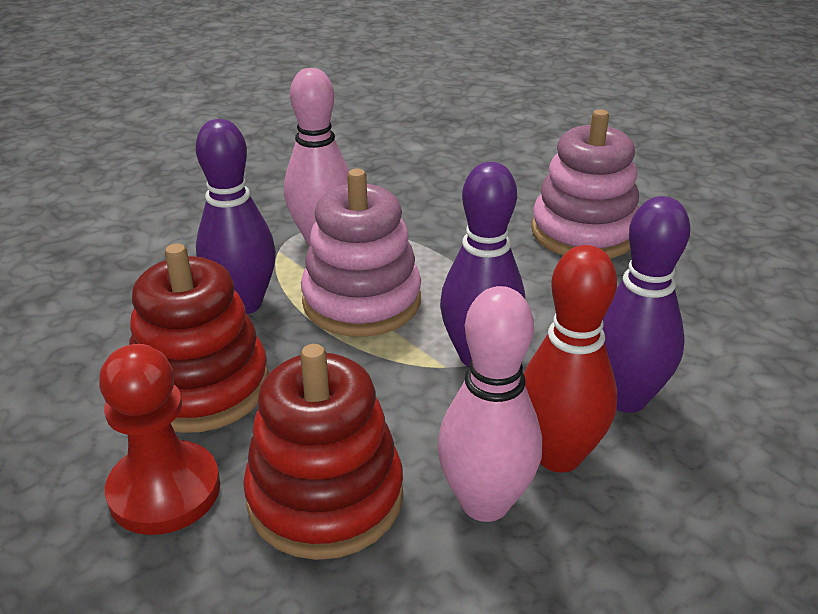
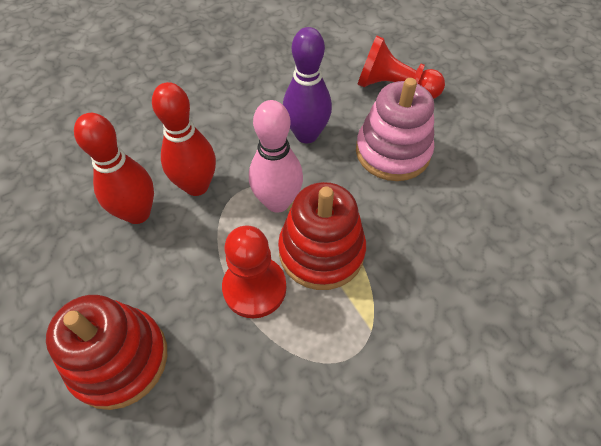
pink bowling pin: [284,68,349,246] [437,286,542,522] = 2 -> [249,100,303,213] = 1
pink stacking toy: [301,169,421,337] [531,109,639,258] = 2 -> [356,78,434,181] = 1
purple bowling pin: [196,119,276,314] [440,162,525,367] [603,196,690,413] = 3 -> [283,27,332,143] = 1
red bowling pin: [524,245,617,472] = 1 -> [74,113,154,224] [152,82,216,196] = 2
red pawn: [99,344,220,535] = 1 -> [222,225,286,318] [357,35,445,99] = 2

